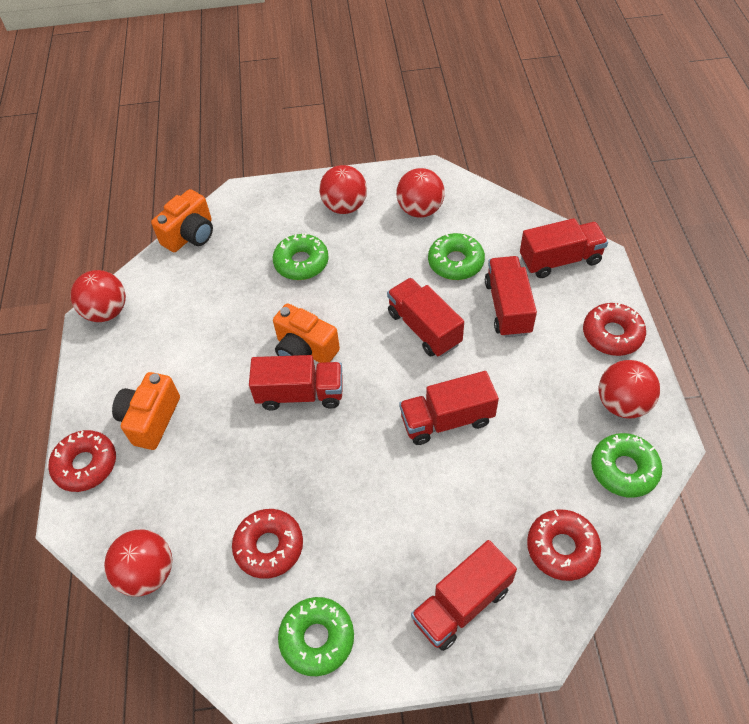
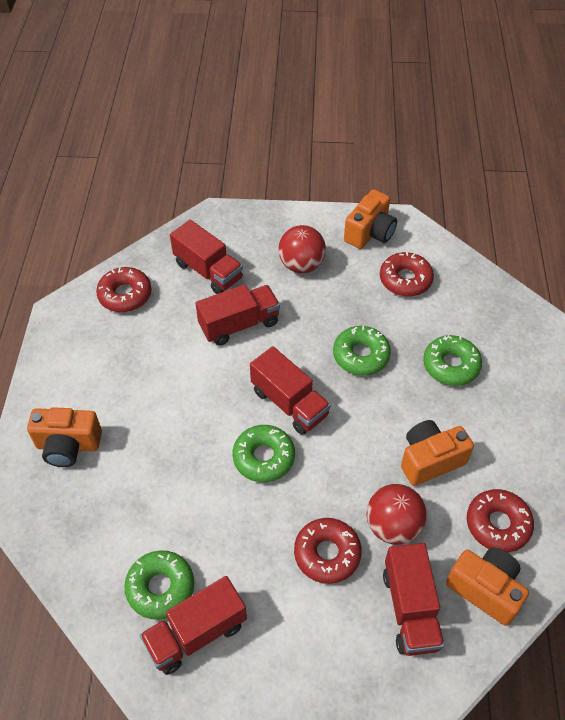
orange camera: [112,372,180,450] [151,189,213,252] [273,303,340,363] = 3 -> [27,407,102,467] [344,189,397,249] [401,420,474,486] [446,548,529,626] = 4
red ball: [71,270,126,322] [104,529,172,597] [319,165,367,214] [396,168,445,218] [599,360,660,419] = 5 -> [278,225,326,273] [367,484,427,545] = 2
red truck: [249,355,343,410] [387,278,464,357] [399,371,499,445] [411,540,517,651] [485,256,537,337] [520,218,608,278] = 6 -> [140,576,247,675] [170,220,243,294] [195,284,280,345] [250,346,331,435] [383,543,444,656] = 5

